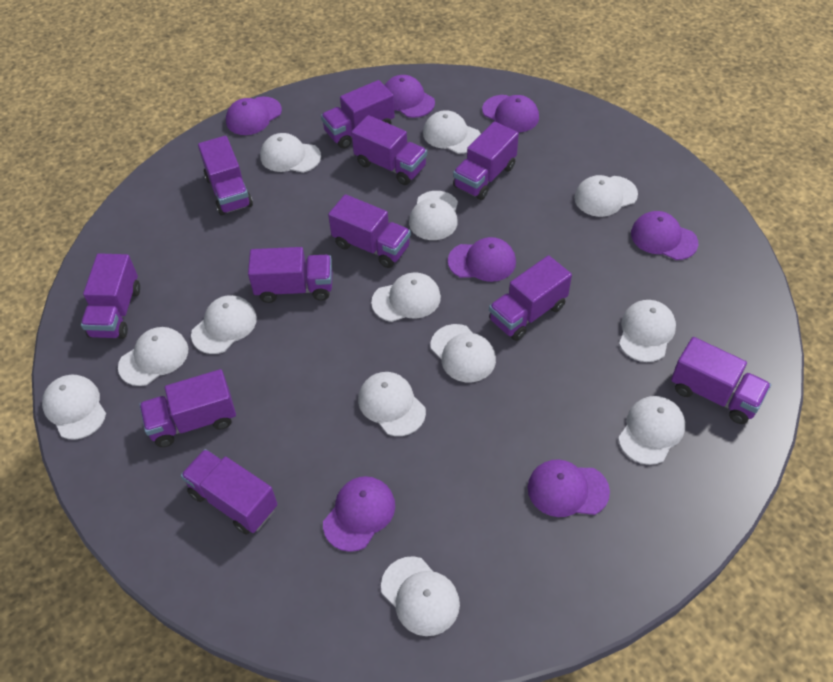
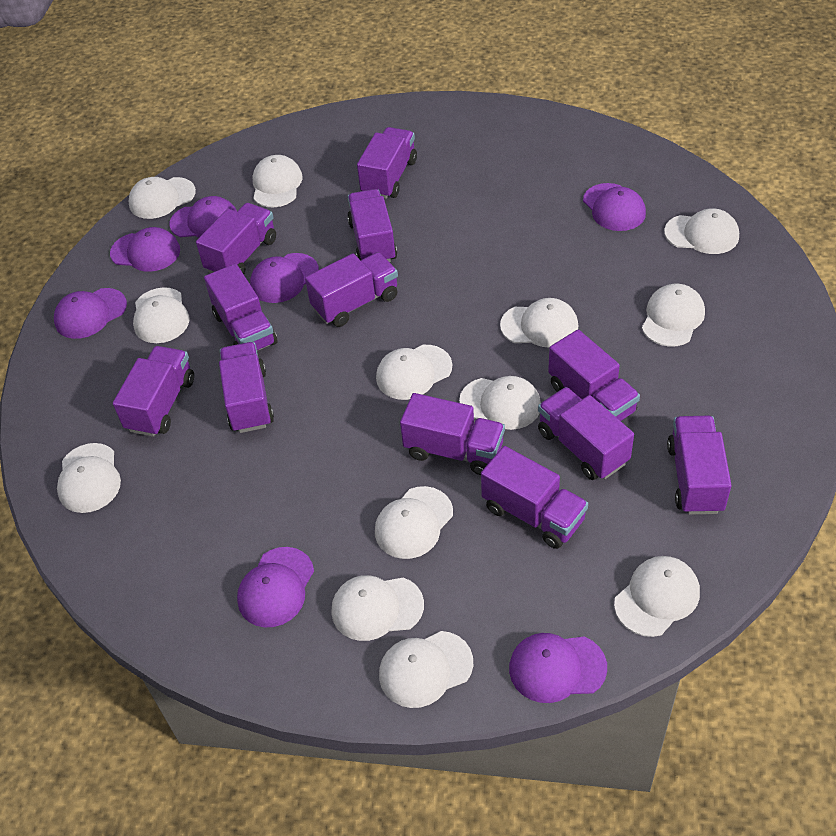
purple truck: [81,253,140,339] [139,369,236,447] [181,449,278,534] [198,136,253,215] [248,247,332,303] [321,80,395,149] [328,194,411,268] [351,115,427,185] [453,121,519,200] [489,255,572,341] [671,337,771,424] = 11 -> [113,346,194,437] [196,203,276,274] [204,264,277,351] [219,342,274,433] [305,252,398,327] [347,189,397,262] [357,127,417,199] [400,393,505,475] [481,446,588,549] [538,387,634,480] [548,330,640,421] [667,416,732,515] = 12

